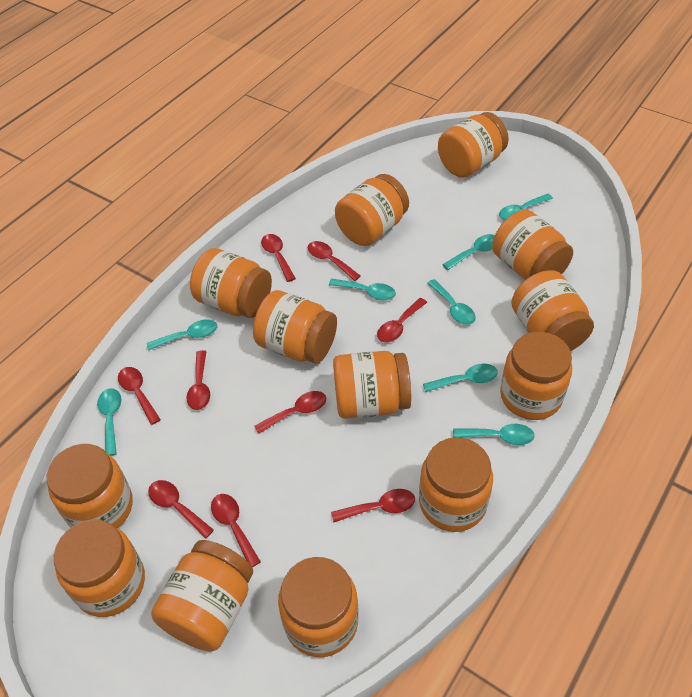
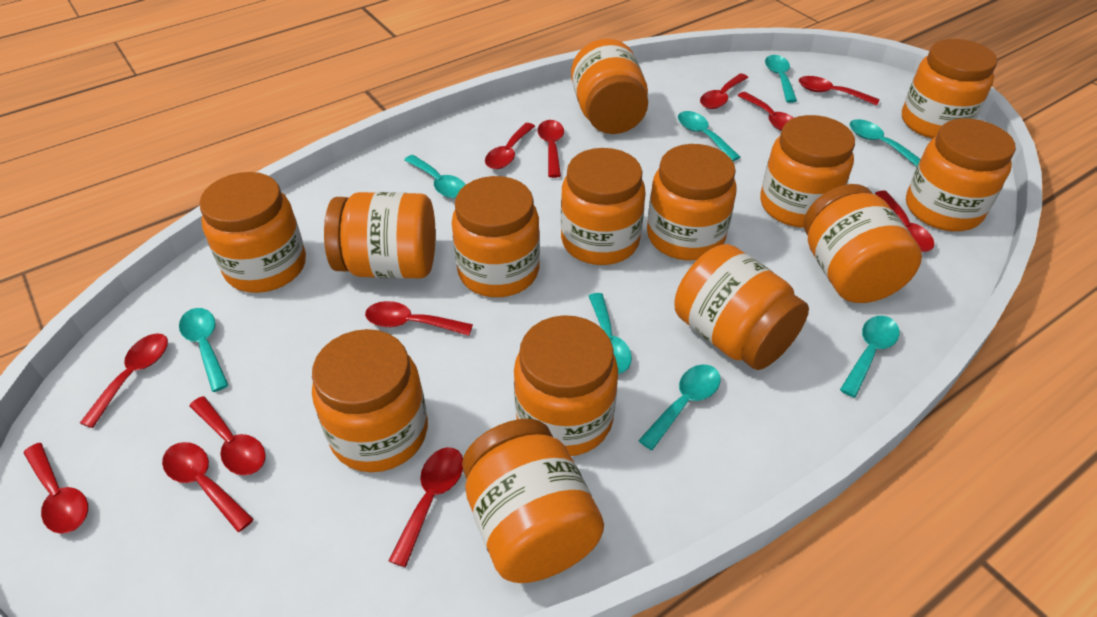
orange jar: [46,444,133,528] [54,520,145,617] [151,540,253,652] [190,248,272,318] [253,290,337,364] [278,557,359,657] [333,351,411,419] [335,174,409,246] [419,437,493,532] [438,112,509,178] [492,210,573,280] [500,332,572,420] [511,270,594,351] = 13 -> [199,172,306,293] [312,329,428,472] [324,192,435,279] [452,176,540,297] [462,419,604,583] [514,315,618,456] [561,148,646,265] [571,38,648,134] [647,144,737,260] [674,244,809,370] [760,115,855,228] [804,184,922,303] [902,39,997,139] [906,118,1016,231] = 14
red spoon: [118,367,161,425] [148,480,214,539] [186,350,210,410] [211,494,261,567] [254,391,326,434] [261,234,296,282] [308,241,361,281] [331,489,415,522] [377,298,427,342] = 9 -> [24,443,88,534] [80,333,168,428] [162,442,254,532] [190,396,266,475] [365,301,473,336] [389,447,463,567] [485,123,535,169] [538,120,564,178] [700,73,748,109] [737,92,794,131] [799,76,879,106] [875,191,934,252] = 12

